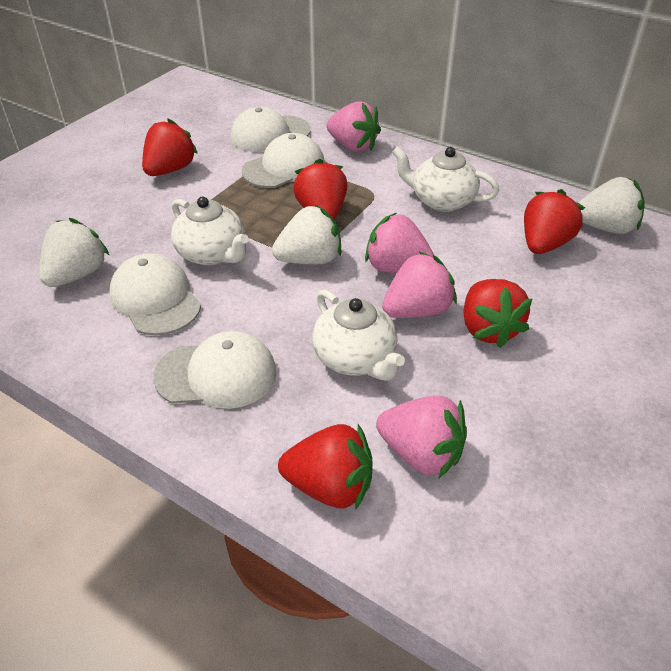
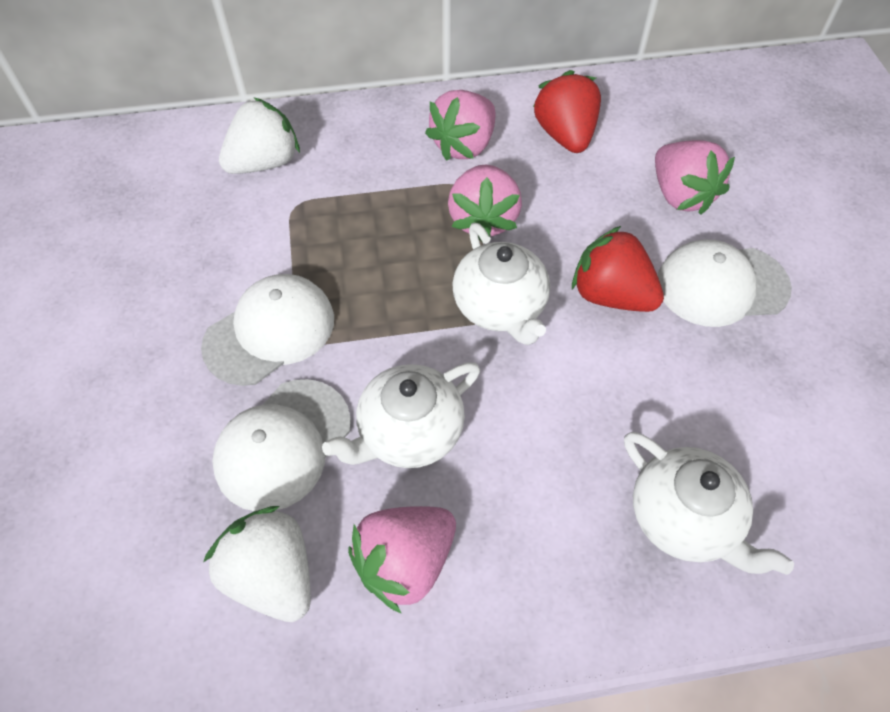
red strawberry: [142,119,198,176] [278,424,373,509] [293,159,348,219] [463,279,532,348] [524,189,585,254] = 5 -> [533,70,601,153] [572,226,664,312] = 2
white cap: [109,253,201,335] [153,331,276,409] [231,107,311,152] [242,133,325,188] = 4 -> [201,274,334,386] [212,379,351,511] [658,240,792,327] = 3
white strawberry: [39,218,110,287] [272,205,341,264] [578,177,645,234] = 3 -> [203,506,311,622] [219,97,300,174] = 2

